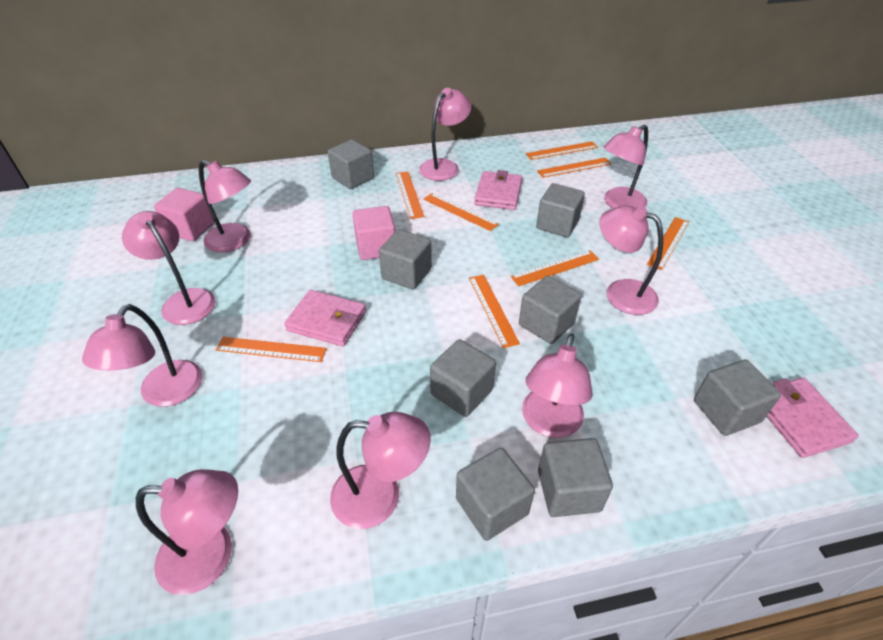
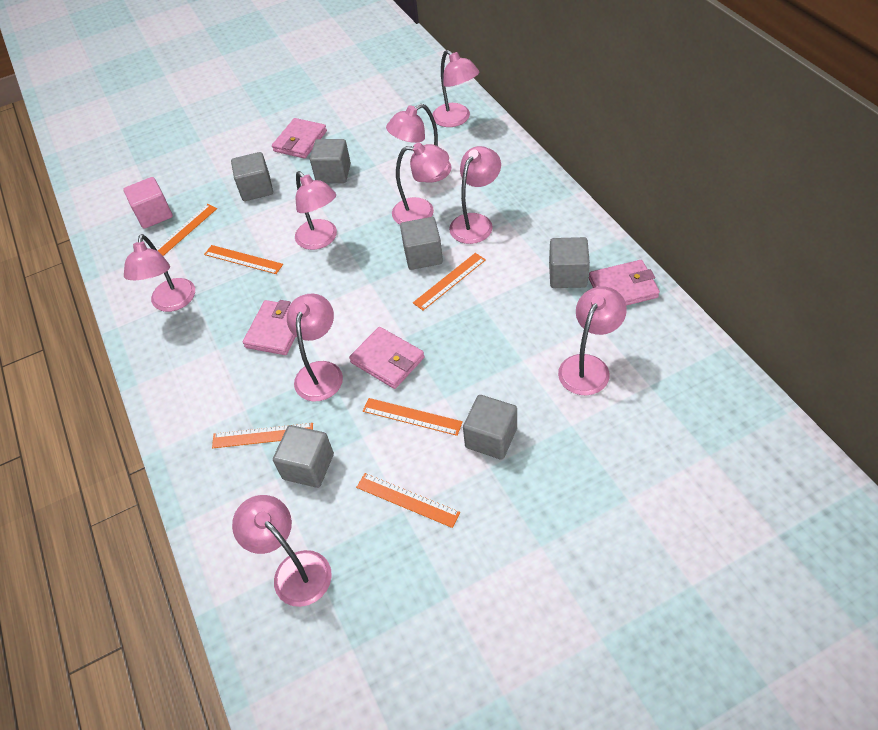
grey cube: [328,140,374,189] [379,229,432,290] [430,339,496,417] [456,448,535,541] [519,276,582,344] [536,183,585,237] [538,438,613,517] [694,360,781,436] = 8 -> [231,152,273,201] [273,425,334,488] [310,139,351,183] [400,217,443,270] [463,395,517,460] [549,237,590,288] = 6
orange ruler: [216,337,327,362] [396,171,424,219] [423,193,499,231] [469,275,520,348] [511,250,599,286] [526,141,598,160] [537,157,612,178] [647,217,689,270] = 8 -> [156,204,217,256] [204,245,283,274] [212,423,313,448] [356,473,460,528] [363,398,463,436] [413,253,486,310] = 6
pink cube: [154,188,215,242] [352,206,395,260] = 2 -> [123,177,173,229] = 1
pink wallet: [284,290,366,346] [474,170,522,210] [767,378,859,458] = 3 -> [243,300,296,355] [272,118,327,159] [349,327,424,389] [589,260,660,306] = 4

